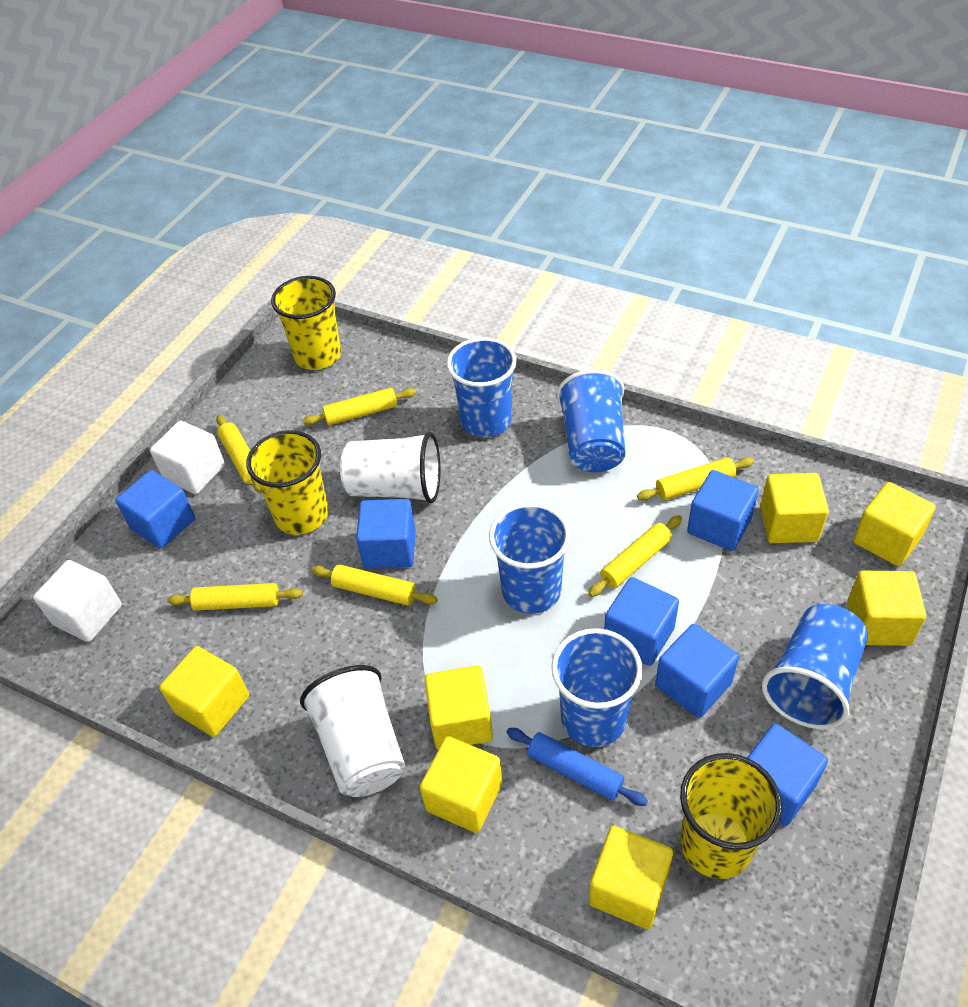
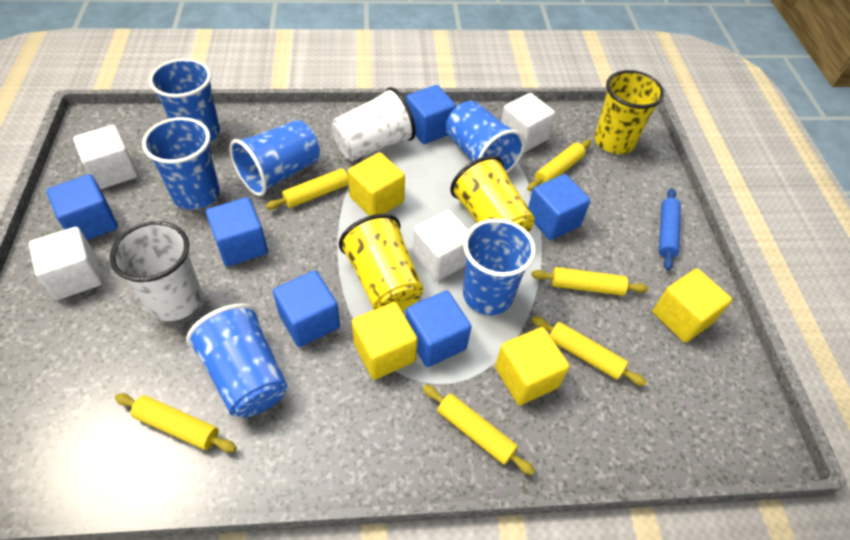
blue cup: [447,337,517,437] [489,503,571,614] [551,628,643,747] [557,369,625,472] [762,604,868,729] = 5 -> [142,117,220,210] [149,58,220,142] [186,303,288,418] [229,120,320,196] [446,101,525,173] [463,218,536,315] = 6
white cube: [33,560,122,642] [150,420,225,494] = 2 -> [29,227,103,300] [73,125,138,190] [413,210,469,281] [501,93,555,153] = 4
yellow cube: [159,646,249,737] [420,736,502,833] [424,666,493,750] [589,826,673,929] [760,473,829,543] [848,570,926,646] [853,482,936,566] = 7 -> [348,152,405,216] [352,302,418,380] [495,327,570,405] [653,268,732,343] = 4

